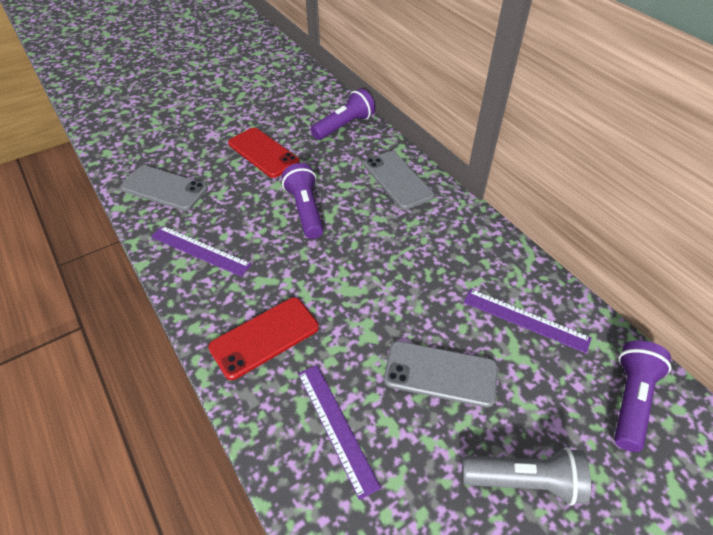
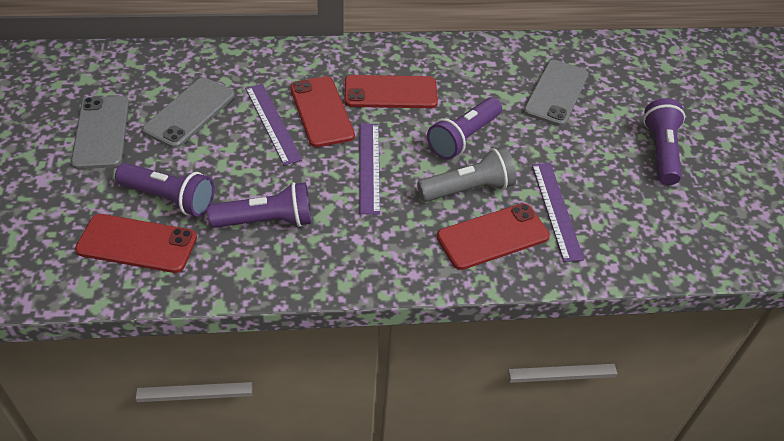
purple flashlight: [282,163,324,239] [311,88,375,140] [614,340,671,452] = 3 -> [115,163,215,217] [208,182,311,228] [427,97,502,160] [643,98,685,185] = 4
red phone: [208,297,319,380] [228,128,300,178] = 2 -> [75,214,197,273] [290,76,355,147] [345,75,438,108] [437,203,550,270] = 4

